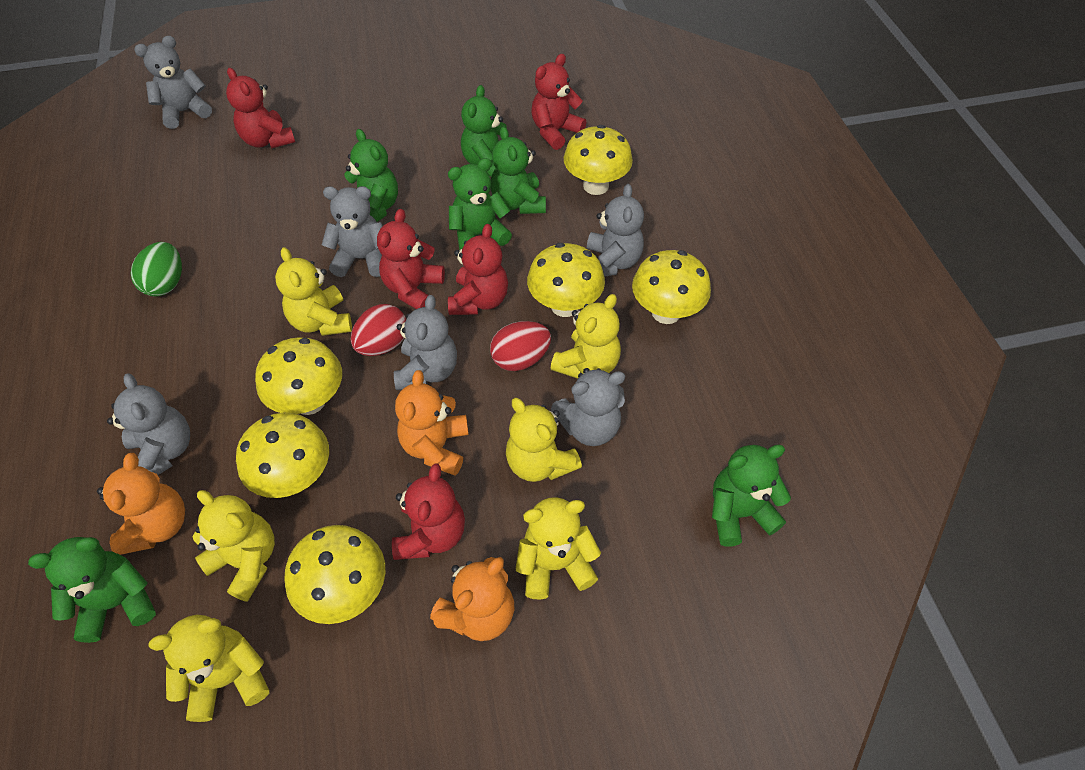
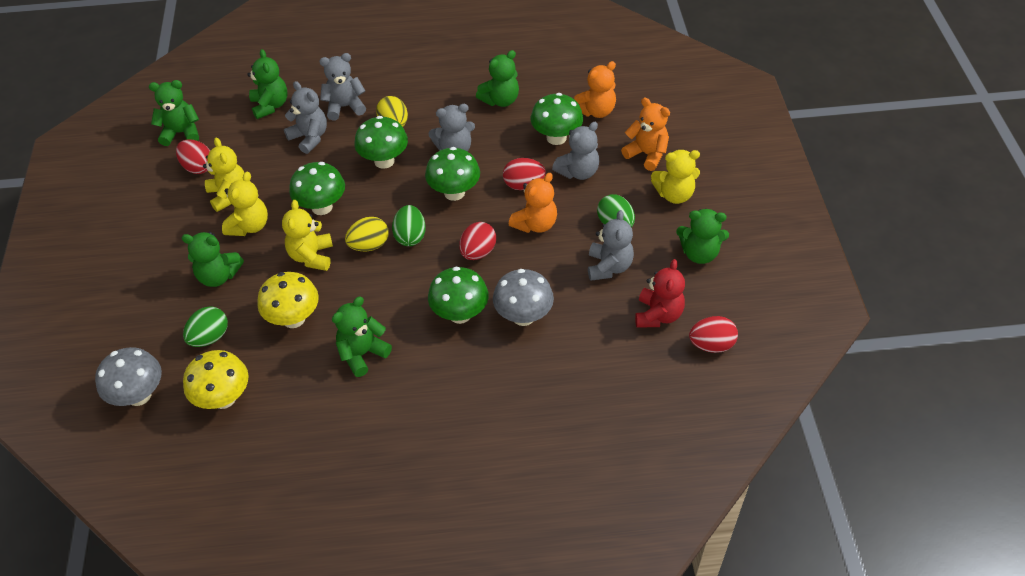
green egg: [131,242,182,297] = 1 -> [183,306,228,347] [392,205,426,246] [597,194,635,227] = 3
green mushroom: none = 0 -> [289,162,345,215] [354,116,408,169] [425,147,480,201] [428,267,489,324] [531,93,583,145] = 5
grey mushroom: none = 0 -> [95,347,162,406] [493,269,554,326] = 2
grey teddy bear: [107,374,190,475] [134,36,212,129] [322,186,382,277] [394,295,457,390] [551,368,625,446] [587,184,644,277] = 6 -> [284,81,327,154] [319,53,366,120] [428,104,475,152] [552,122,599,180] [588,210,634,281] = 5
red egg: [351,304,406,356] [490,321,551,371] = 2 -> [176,140,210,174] [459,222,496,260] [503,158,546,190] [689,316,738,353] = 4
red teddy bear: [226,68,295,149] [377,209,445,309] [392,463,465,560] [448,224,508,315] [531,54,586,150] = 5 -> [635,259,685,328] = 1
yellow egg: none = 0 -> [345,217,389,251] [376,96,408,127] = 2
yellow mushroom: [236,413,329,498] [255,337,342,415] [284,525,385,624] [527,243,605,317] [564,125,633,195] [632,250,711,324] = 6 -> [183,350,249,409] [257,272,319,328] = 2
yellow teddy bear: [148,615,269,722] [192,490,275,602] [275,247,352,336] [506,398,582,482] [516,497,601,600] [551,294,621,378] = 6 -> [203,138,245,212] [222,172,268,236] [282,200,333,271] [651,150,700,204] = 4

